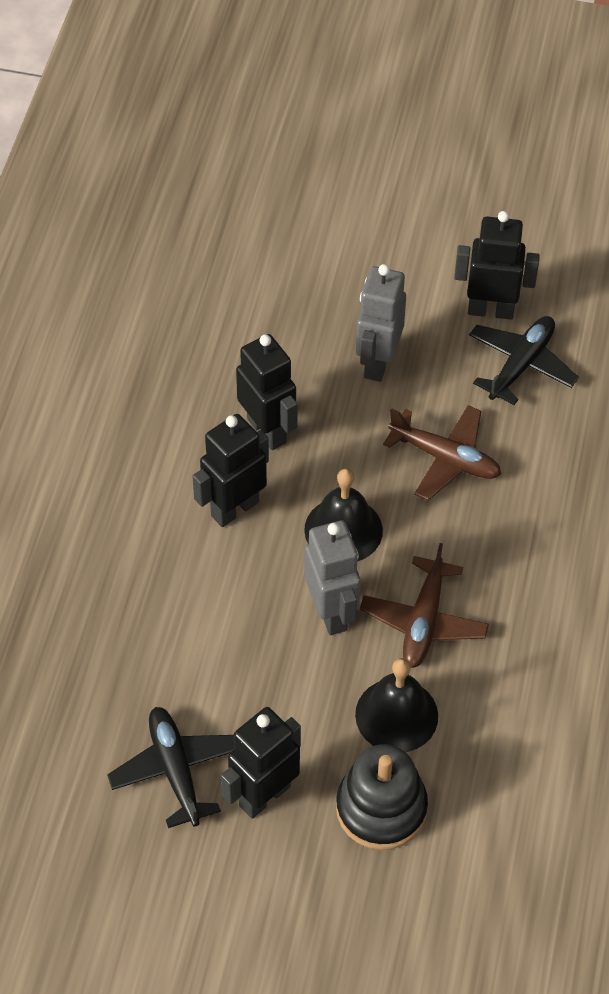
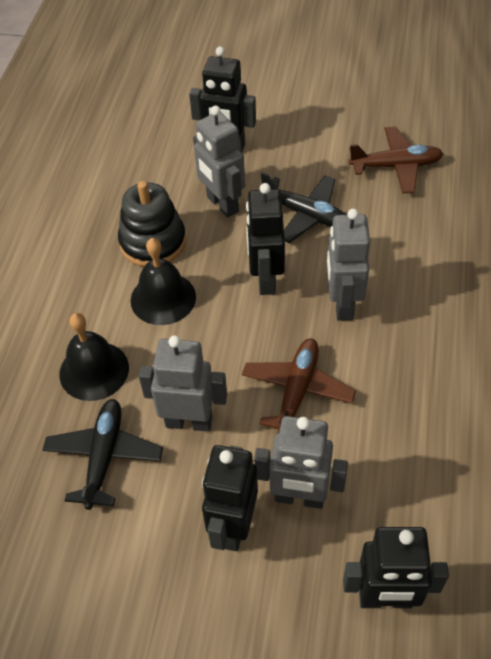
grey robot: [304,520,361,635] [356,264,406,382] = 2 -> [139,335,227,432] [193,105,245,218] [254,416,348,509] [327,209,370,321] = 4

